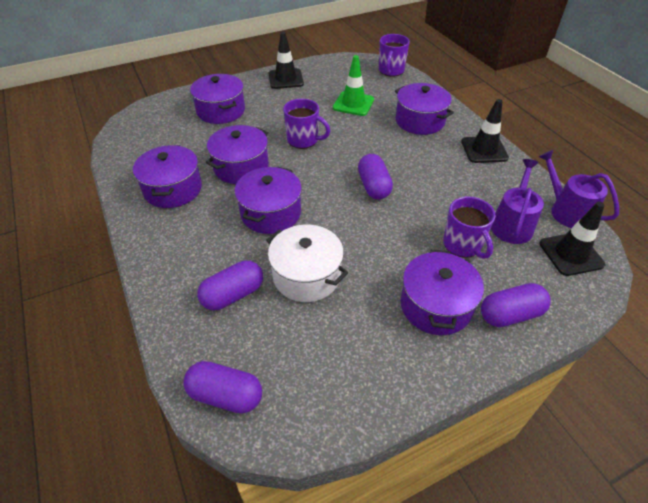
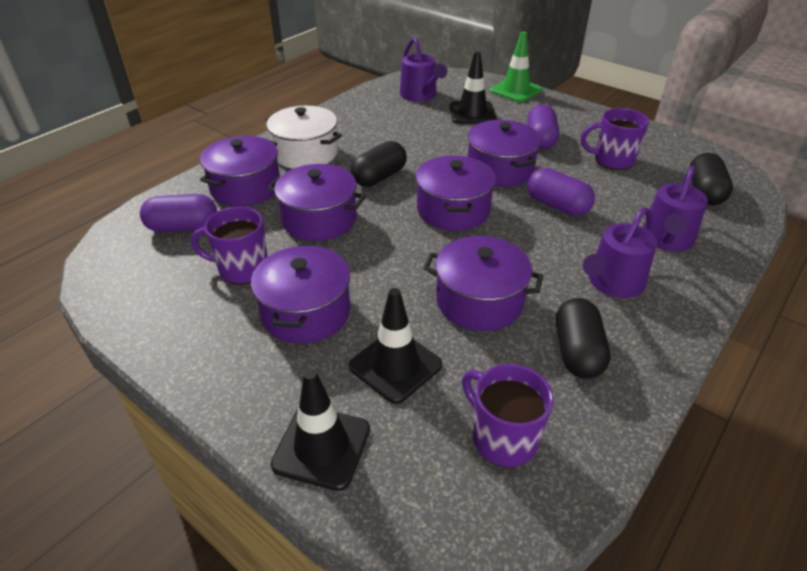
black capsule: none = 0 -> [351,141,407,187] [556,298,610,379] [689,153,733,205] = 3
purple capsule: [183,361,262,414] [197,261,263,310] [358,154,393,199] [481,283,551,327] = 4 -> [140,194,217,232] [527,104,559,149] [527,168,595,216] = 3
purple watering can: [491,159,544,244] [538,150,619,228] = 2 -> [400,37,447,102] [583,207,657,298] [643,166,708,252] = 3

